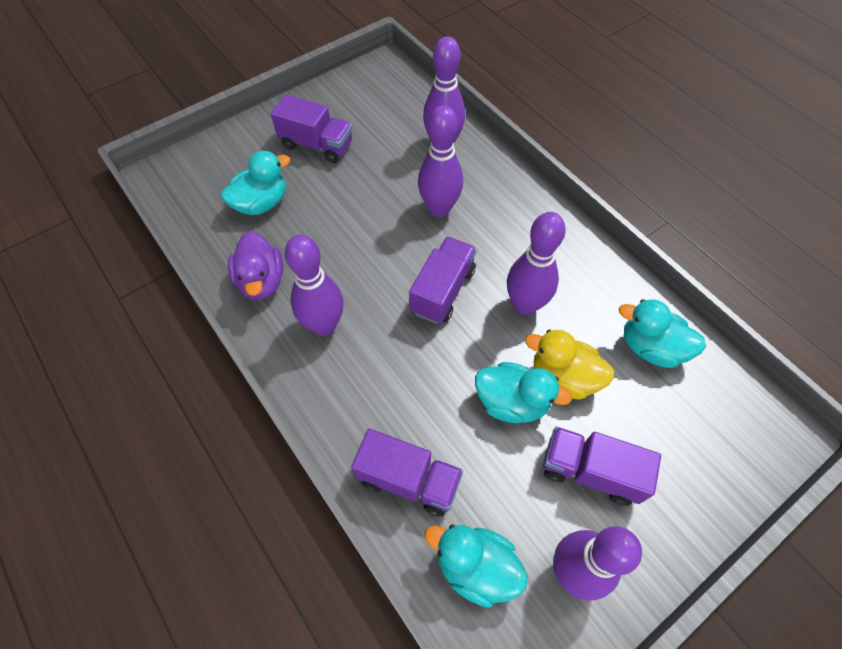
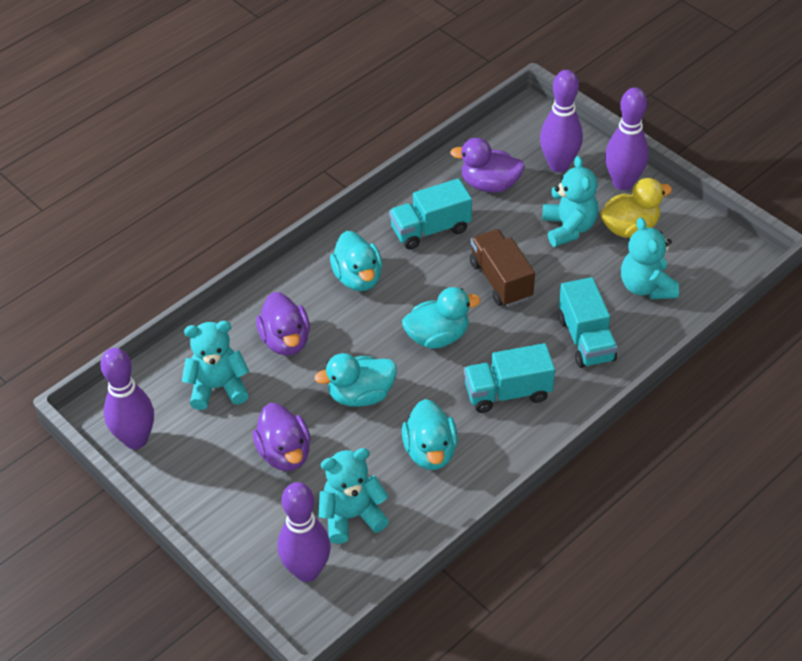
brown truck: none = 0 -> [470,229,535,307] = 1
purple bowling pin: [285,235,343,336] [418,105,463,217] [423,36,465,143] [507,212,566,315] [553,526,642,601] = 5 -> [100,348,154,449] [278,482,331,582] [540,70,583,172] [605,87,649,190] = 4
purple duck: [228,231,283,300] = 1 -> [253,403,311,471] [256,292,310,356] [450,138,525,193] = 3
purple truck: [271,94,352,163] [351,429,463,517] [409,237,477,324] [543,426,661,506] = 4 -> none = 0
turquoise teddy bear: none = 0 -> [182,321,249,410] [319,448,389,544] [542,156,598,247] [621,218,679,300] = 4
turquoise truck: none = 0 -> [389,178,472,250] [464,343,555,413] [558,277,618,368] = 3

